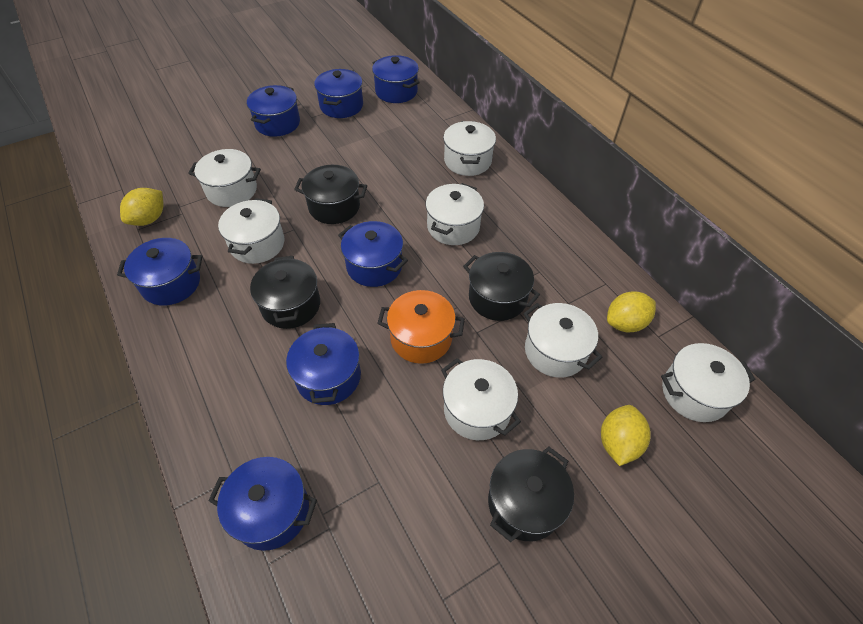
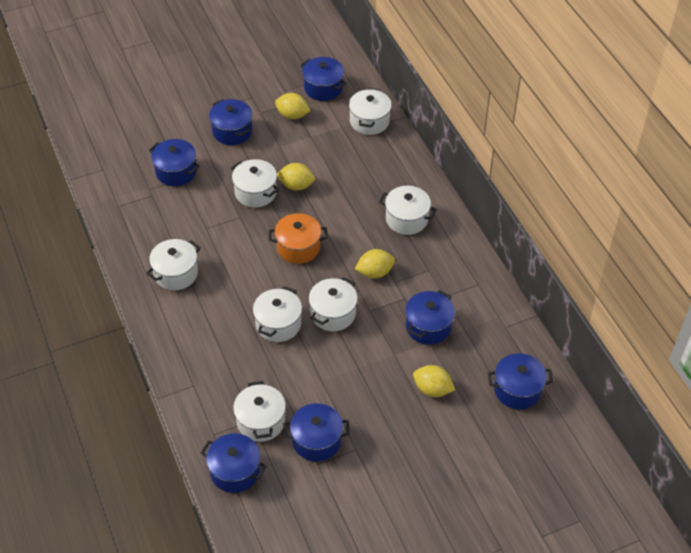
black pot: [250,256,320,329] [294,165,367,224] [463,252,540,321] [488,447,574,542] = 4 -> none = 0
yellow lemon: [120,188,163,226] [601,405,651,466] [607,291,656,332] = 3 -> [275,93,310,119] [277,163,315,190] [355,249,395,278] [413,365,455,397] = 4

